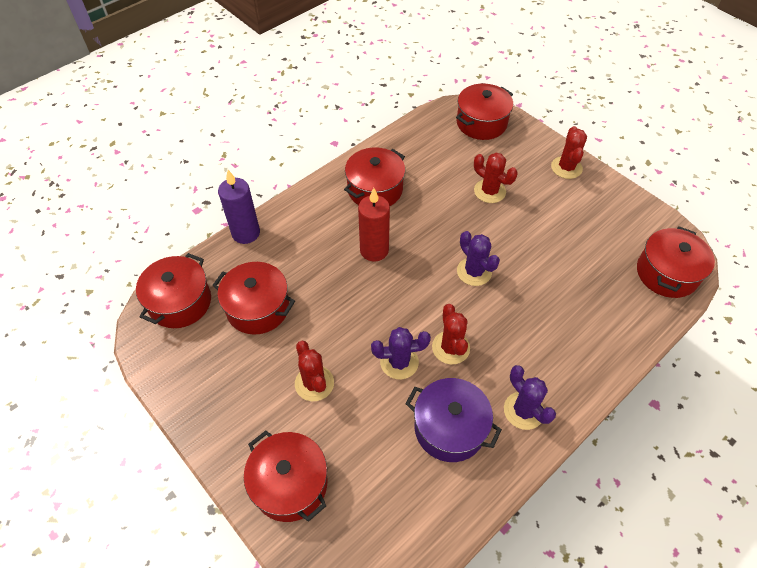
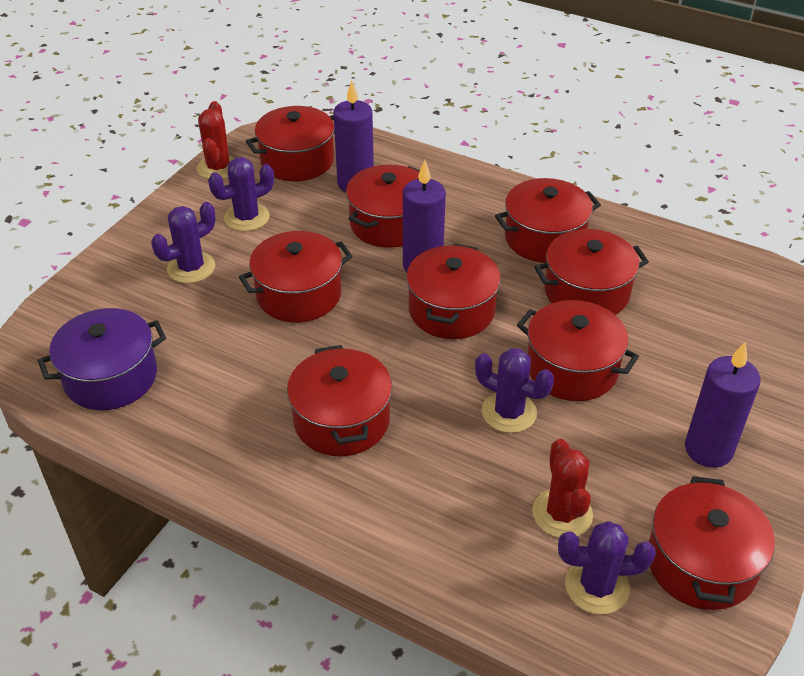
purple cactus: [371,327,431,379] [457,231,500,286] [504,365,556,430] = 3 -> [151,202,216,283] [208,157,274,232] [475,348,554,433] [558,521,656,614] = 4
purple candle: [218,170,260,244] = 1 -> [334,80,374,192] [403,160,446,272] [685,342,761,468] = 3
red cactus: [295,341,334,401] [432,304,470,364] [474,153,518,203] [551,126,587,179] = 4 -> [197,101,235,179] [532,439,593,538] = 2
red candle: [358,188,390,262] = 1 -> none = 0
red pot: [136,253,211,328] [212,262,295,335] [244,431,327,522] [344,147,405,206] [456,83,513,140] [637,226,715,298] = 6 -> [239,231,353,322] [246,106,335,181] [287,345,392,456] [346,165,420,248] [406,244,501,339] [495,178,601,263] [517,300,639,401] [534,229,649,315] [649,476,775,610] = 9

